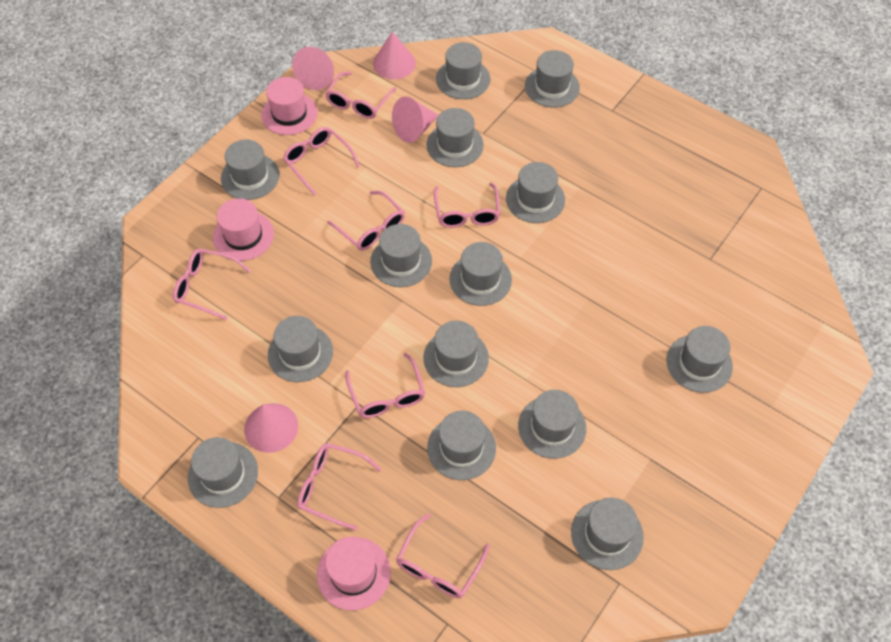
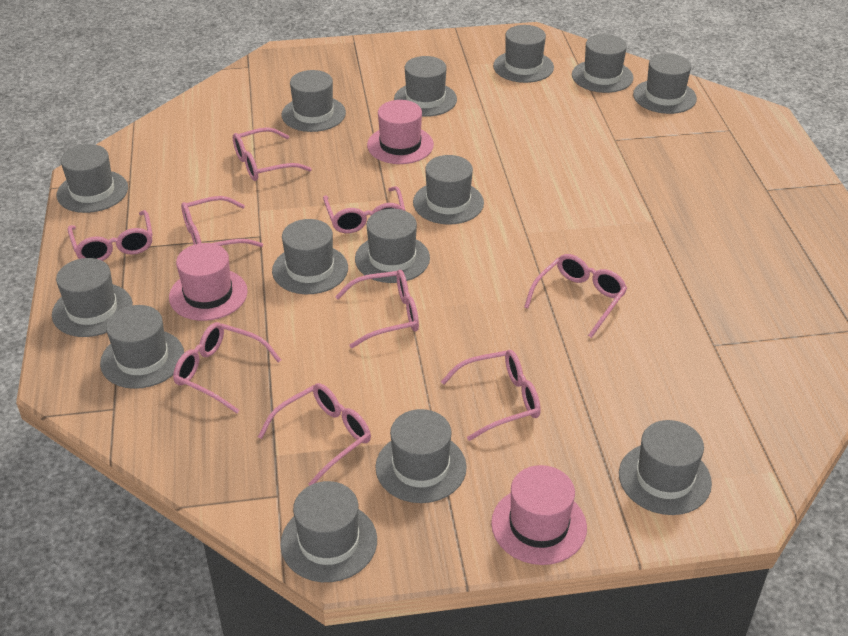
pink cone: [244,403,298,453] [292,47,334,90] [373,32,416,79] [392,96,439,143] = 4 -> none = 0
pink glasses: [173,249,251,320] [283,127,360,196] [297,443,381,531] [325,72,397,119] [327,191,405,251] [346,353,425,418] [396,513,489,598] [434,182,500,228] = 8 -> [68,210,153,261] [173,322,281,413] [181,196,263,247] [233,127,312,181] [258,383,371,486] [323,186,405,233] [335,270,419,348] [441,350,541,441] [524,254,627,338] = 9

